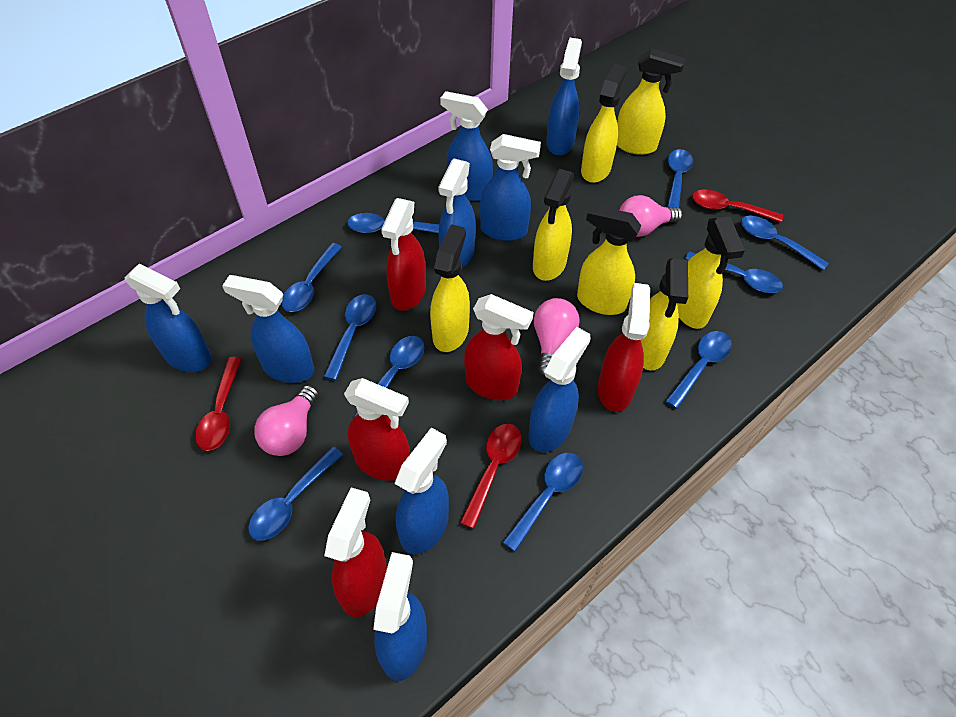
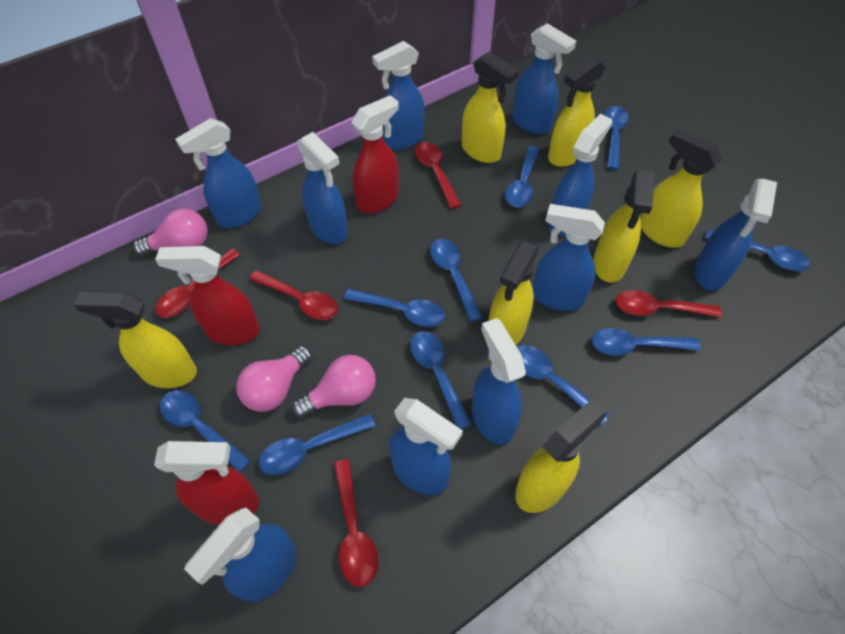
blue spray bottle: [124,263,212,372] [222,275,314,383] [373,552,427,681] [394,427,449,554] [438,159,476,268] [440,91,493,201] [480,134,541,241] [528,327,591,452] [546,38,582,156] = 9 -> [175,118,261,228] [184,508,297,602] [297,132,348,244] [372,41,425,150] [389,398,463,495] [472,318,526,445] [512,23,576,134] [533,204,605,311] [548,114,612,236] [695,179,777,291] = 10
red spoon: [195,357,242,451] [460,424,522,529] [692,189,783,223] = 3 -> [155,248,240,318] [249,270,338,320] [333,459,378,587] [415,142,461,209] [616,290,722,317] = 5
red spray bottle: [324,487,387,617] [344,378,410,481] [381,198,426,311] [464,294,534,400] [598,283,650,412] = 5 -> [154,441,259,525] [155,246,260,345] [351,95,399,213] = 3

